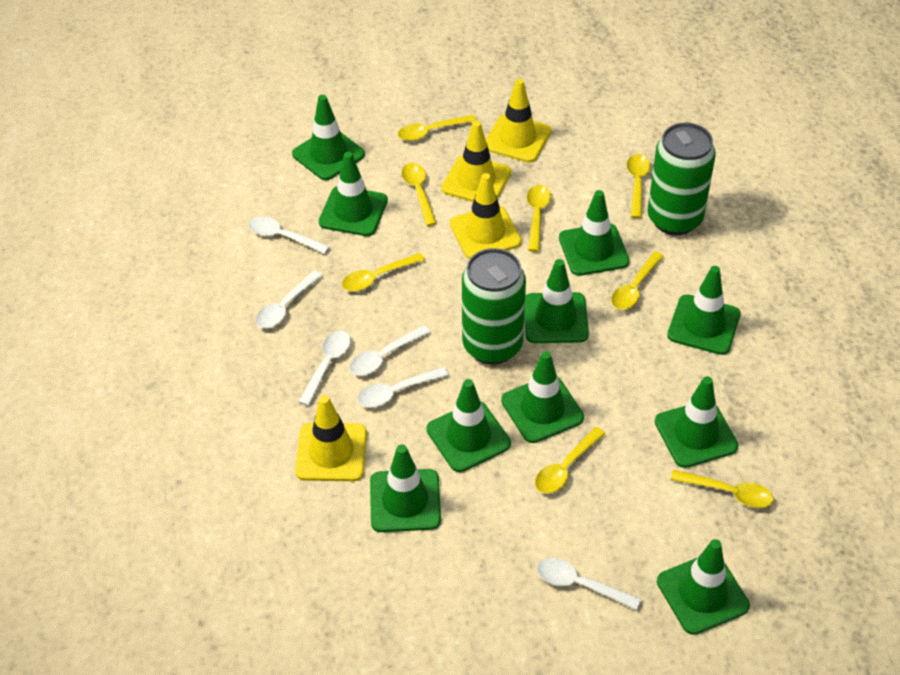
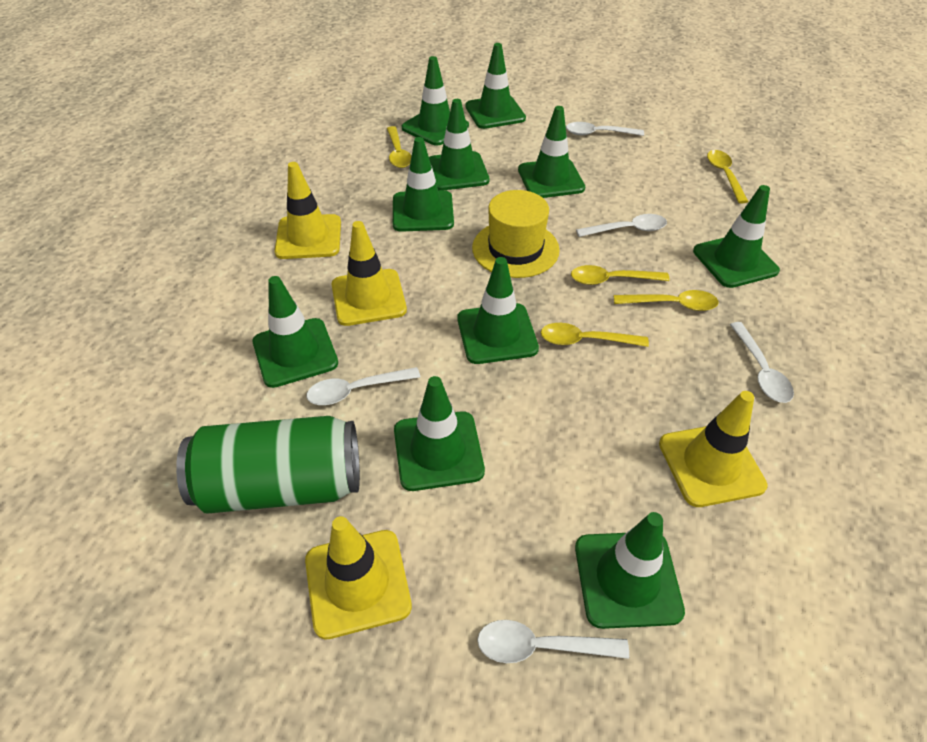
green can: [462,248,526,364] [648,123,716,235] = 2 -> [176,416,360,514] = 1
white spoon: [249,216,330,254] [256,270,322,328] [298,331,351,406] [349,325,430,376] [358,367,449,407] [537,558,641,610] = 6 -> [306,367,420,405] [477,620,629,663] [566,122,644,136] [576,214,667,237] [730,322,794,403] = 5
yellow hat: none = 0 -> [472,190,560,278] = 1
yellow spoon: [342,253,425,291] [398,115,476,141] [402,163,437,226] [527,185,551,252] [535,427,605,493] [611,251,664,310] [627,154,651,218] [670,470,773,508] = 8 -> [387,126,411,168] [541,323,649,347] [571,265,670,285] [614,290,719,311] [707,150,749,203] = 5

